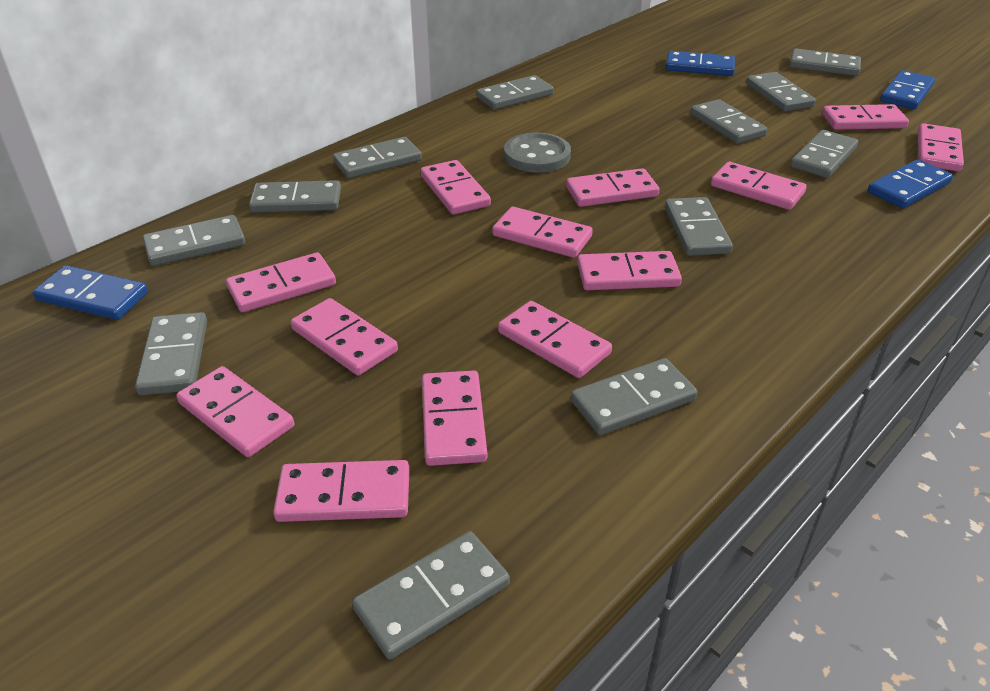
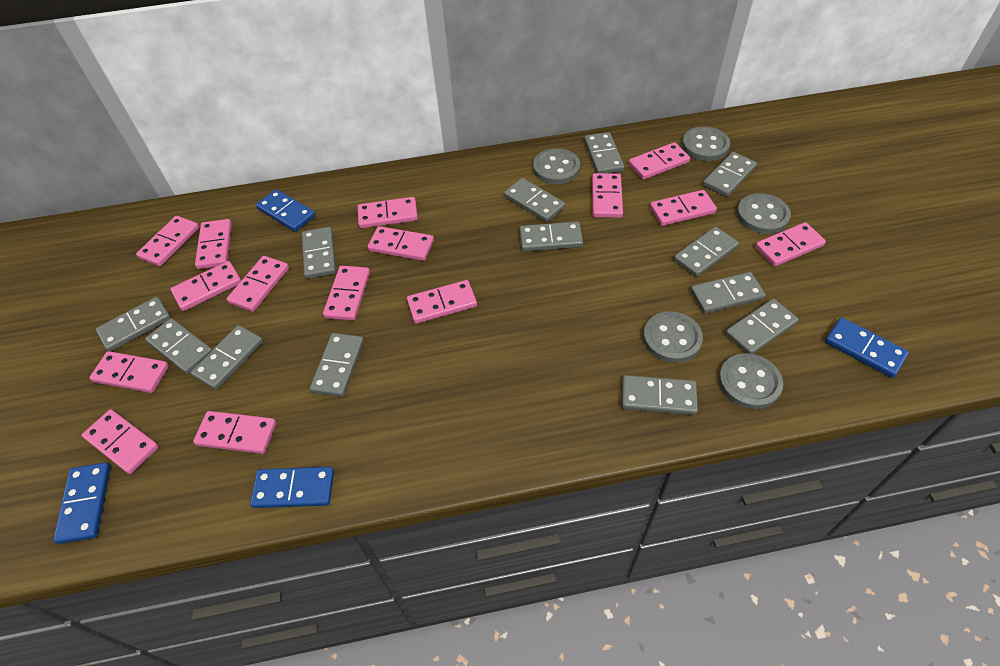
grey button: [504,133,571,173] = 1 -> [533,148,580,184] [643,311,703,363] [682,126,730,161] [719,353,783,409] [737,193,791,234] = 5
grey domino: [135,312,207,395] [143,215,245,266] [249,180,341,213] [333,137,422,178] [352,531,510,659] [477,75,554,110] [571,358,697,435] [665,197,733,256] [691,99,767,143] [746,72,816,112] [789,48,861,76] [791,130,858,178] = 12 -> [96,297,171,352] [145,318,212,374] [190,325,263,390] [302,227,336,279] [310,333,364,397] [504,178,565,222] [520,222,583,252] [584,132,624,173] [622,375,698,415] [674,227,739,277] [691,272,766,314] [703,152,757,197] [725,299,798,354] = 13
pink domino: [176,366,294,457] [226,253,336,312] [273,460,410,522] [291,298,398,376] [421,160,491,215] [422,371,487,466] [492,207,593,258] [498,301,612,378] [566,168,660,207] [577,251,682,290] [711,162,807,210] [822,104,909,130] [918,123,964,171] = 13 -> [82,409,159,474] [89,351,169,393] [136,216,200,267] [171,261,242,311] [193,411,276,454] [195,219,232,269] [227,256,289,312] [323,266,370,321] [358,197,418,228] [368,226,434,261] [407,280,477,324] [592,173,623,218] [628,142,690,180] [650,190,717,226] [755,222,826,267] = 15

